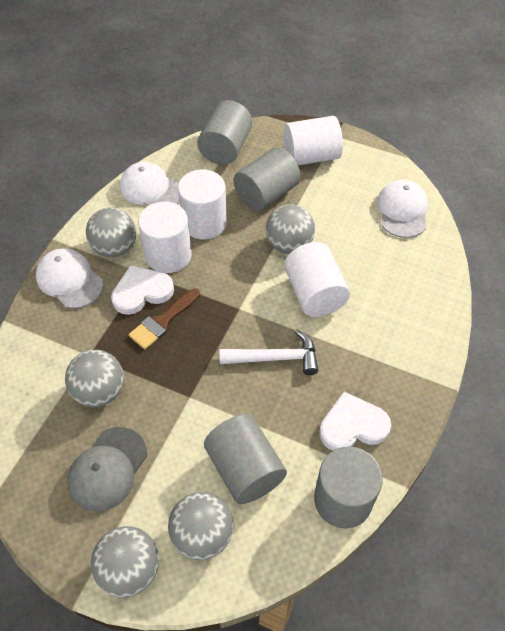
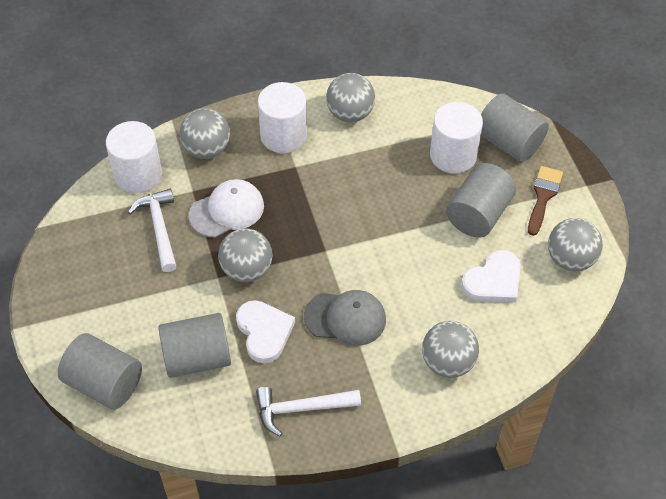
white cap: [36,248,104,309] [120,162,180,206] [377,180,428,238] = 3 -> [189,179,264,237] = 1
white cylinder: [138,201,192,273] [178,169,227,240] [284,116,343,166] [284,242,350,317] = 4 -> [106,121,162,193] [258,82,307,153] [430,102,483,173] = 3
white hammer: [220,330,318,375] = 1 -> [128,189,177,272] [256,387,361,437] = 2

